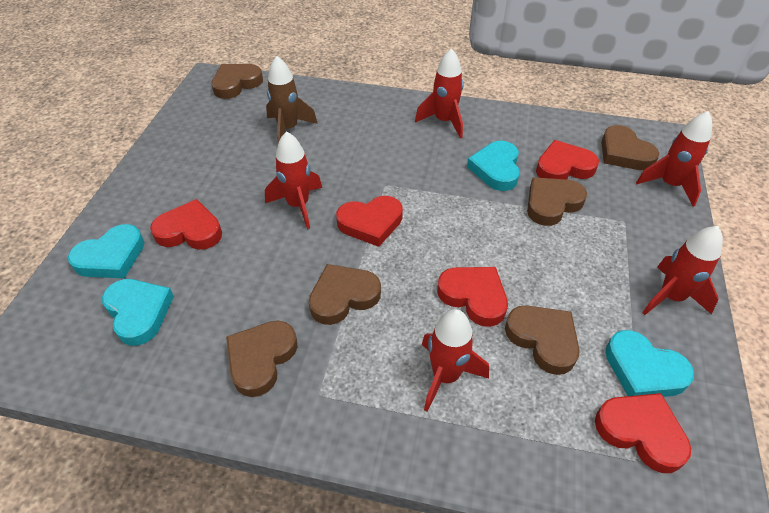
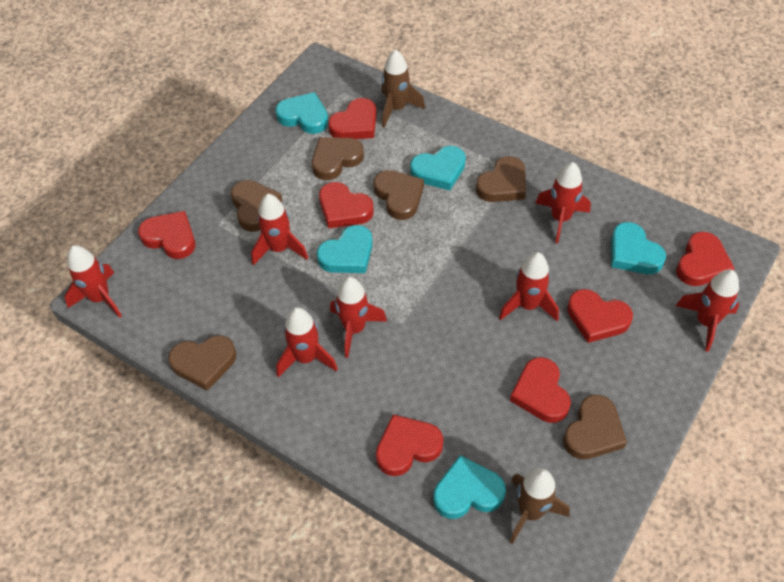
brown rocket: [266,56,318,143] = 1 -> [381,49,425,128] [510,468,570,544] = 2
red heart: [150,199,222,250] [336,196,403,247] [437,267,508,327] [536,140,599,180] [595,393,691,473] = 5 -> [138,211,196,259] [319,182,374,229] [328,98,377,139] [376,415,443,476] [510,357,571,423] [567,289,633,343] [676,232,735,286] = 7
red rocket: [265,131,322,229] [415,48,463,138] [422,309,489,412] [636,111,712,207] [642,226,723,315] = 5 -> [64,245,122,318] [251,194,308,265] [276,307,338,377] [330,277,387,358] [499,252,559,321] [535,162,591,243] [676,269,739,352] = 7
turquoise heart: [68,224,144,278] [102,279,174,346] [467,141,520,191] [605,330,694,397] = 4 -> [276,92,328,134] [317,225,373,273] [410,146,466,191] [434,455,506,519] [611,222,666,274] = 5

